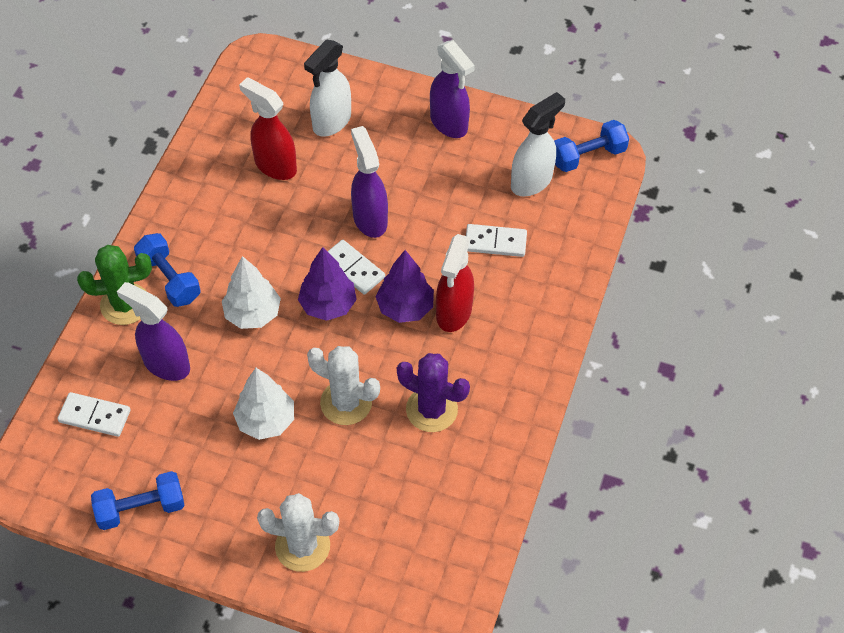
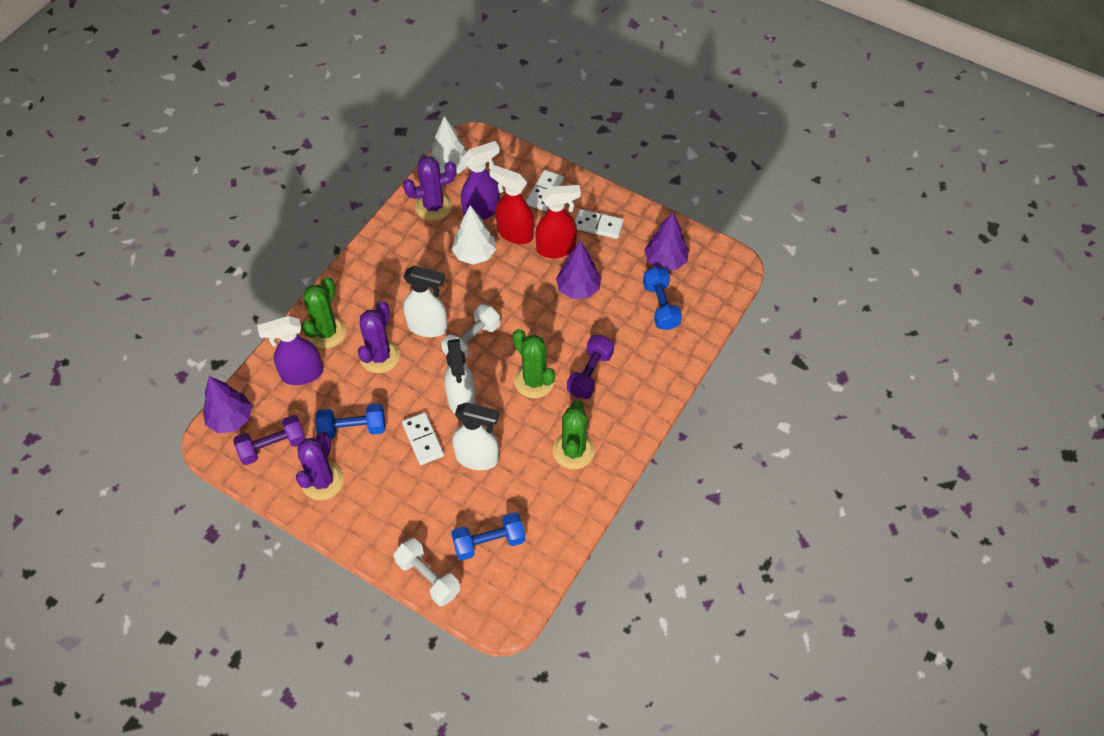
green cactus: [77,245,152,325] = 1 -> [302,277,346,349] [513,329,555,398] [553,401,595,469] = 3
purple cactus: [397,353,470,432] = 1 -> [296,431,344,500] [358,301,400,373] [403,156,457,221] = 3
purple dumbbell: none = 0 -> [233,415,306,465] [567,335,614,399] = 2
purple spray bottle: [117,282,190,381] [351,126,388,238] [430,40,475,138] = 3 -> [257,316,323,385] [461,141,500,220] = 2
purple tree: [298,247,357,321] [376,250,434,323] = 2 -> [203,376,252,433] [556,241,601,299] [644,212,689,270] = 3
white cactus: [257,493,339,572] [307,346,380,425] = 2 -> none = 0
white dumbbell: none = 0 -> [394,538,460,606] [441,304,500,359] = 2
white spray bottle: [304,40,351,137] [511,92,565,196] = 2 -> [403,266,448,337] [444,339,476,414] [452,402,500,470] = 3

